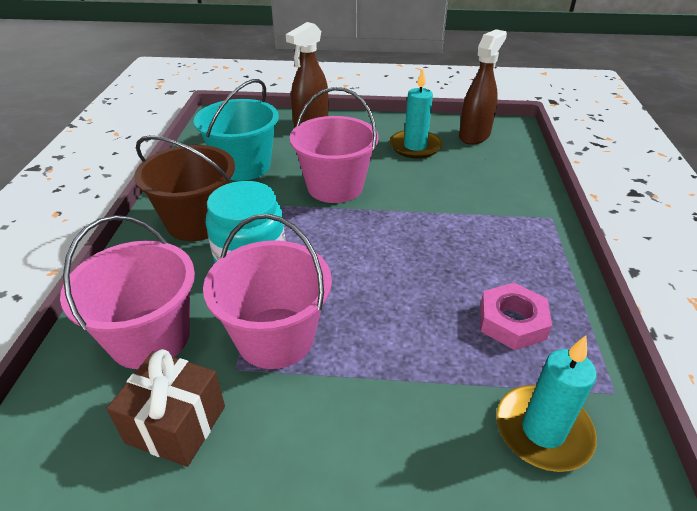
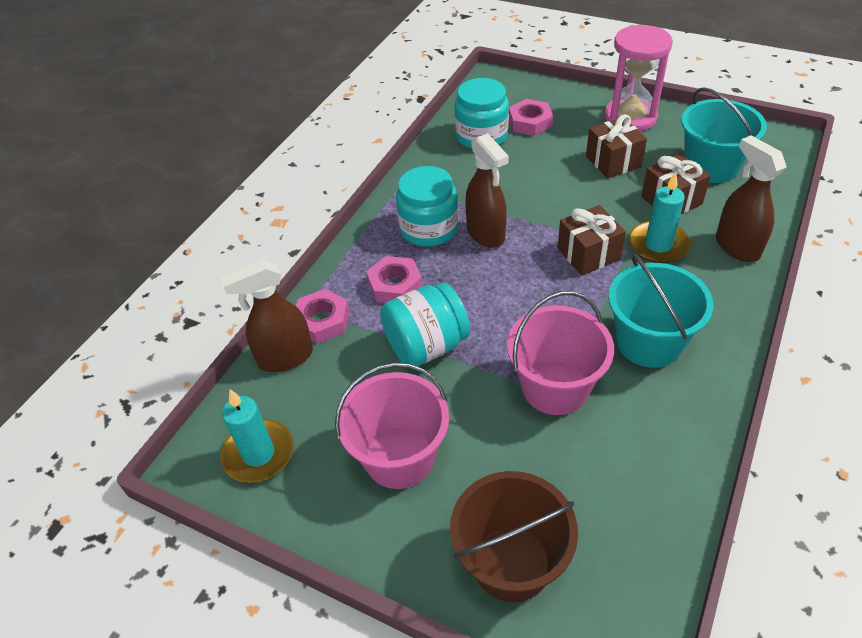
brown gift: [106,349,225,467] = 1 -> [557,205,626,276] [586,114,647,179] [641,153,711,214] = 3
brown spray bottle: [286,22,328,128] [459,29,507,145] = 2 -> [221,260,313,372] [465,133,509,248] [716,135,787,262] = 3
pink bucket: [60,215,195,369] [203,214,332,369] [290,87,379,203] = 3 -> [335,362,449,489] [507,291,614,415] = 2
pink hourglass: none = 0 -> [604,24,673,132] = 1
pink nut: [480,283,552,350] = 1 -> [296,289,349,344] [366,256,423,303] [509,99,553,136] = 3
turquoise bucket: [194,79,279,181] = 1 -> [608,254,714,368] [681,87,767,183] = 2
turquoise jar: [206,181,285,263] = 1 -> [380,282,470,366] [396,166,459,247] [454,78,509,149] = 3

